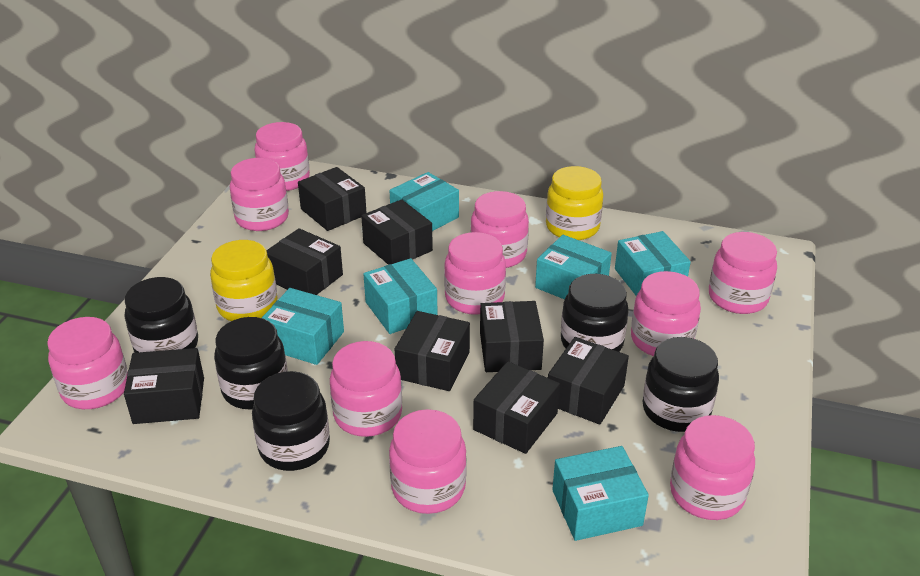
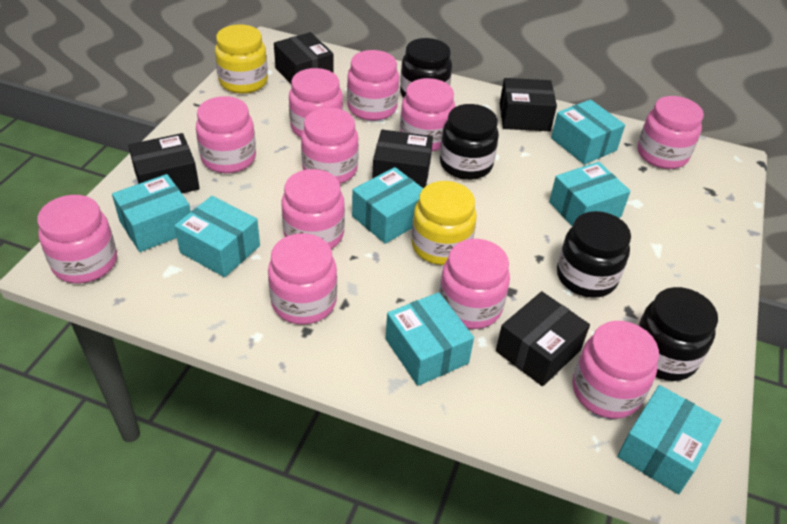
black box: [124,348,204,424] [267,228,343,295] [298,167,367,231] [361,199,433,265] [395,311,470,391] [473,361,560,454] [480,301,544,372] [548,337,629,425] = 8 -> [128,133,200,193] [274,32,334,84] [372,130,433,188] [496,291,590,386] [500,78,557,131] = 5
black jar: [125,277,198,353] [214,317,288,410] [252,371,330,471] [561,274,629,352] [642,337,719,432] = 5 -> [400,38,452,98] [440,104,499,180] [557,211,631,298] [638,287,718,381] = 4
pink jar: [47,317,128,409] [230,158,289,231] [254,122,310,191] [330,341,402,437] [389,409,467,514] [444,232,506,315] [471,191,529,268] [631,271,701,356] [670,415,755,520] [709,232,777,314] = 10 -> [37,195,117,283] [196,96,256,173] [268,233,337,325] [282,169,345,249] [289,68,343,137] [301,108,359,184] [347,50,399,121] [400,78,455,151] [439,239,510,329] [572,321,659,419] [637,96,704,169] = 11
turquoise box: [262,288,344,365] [364,258,438,334] [389,172,459,231] [535,235,612,300] [552,446,649,541] [615,231,691,296] = 6 -> [112,174,191,252] [174,196,260,277] [352,167,424,244] [385,292,474,386] [549,162,630,227] [551,99,625,164] [617,385,721,494] = 7

